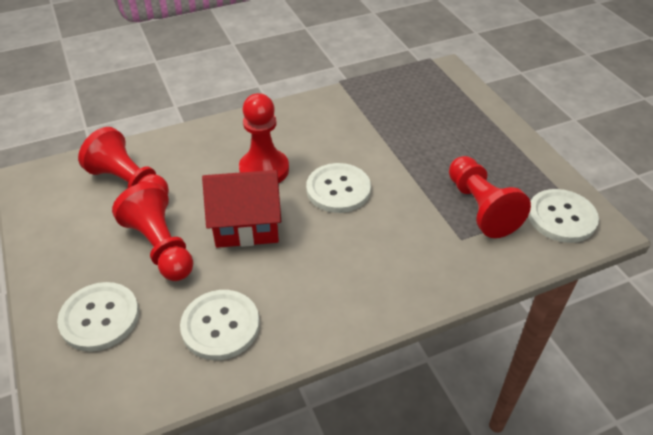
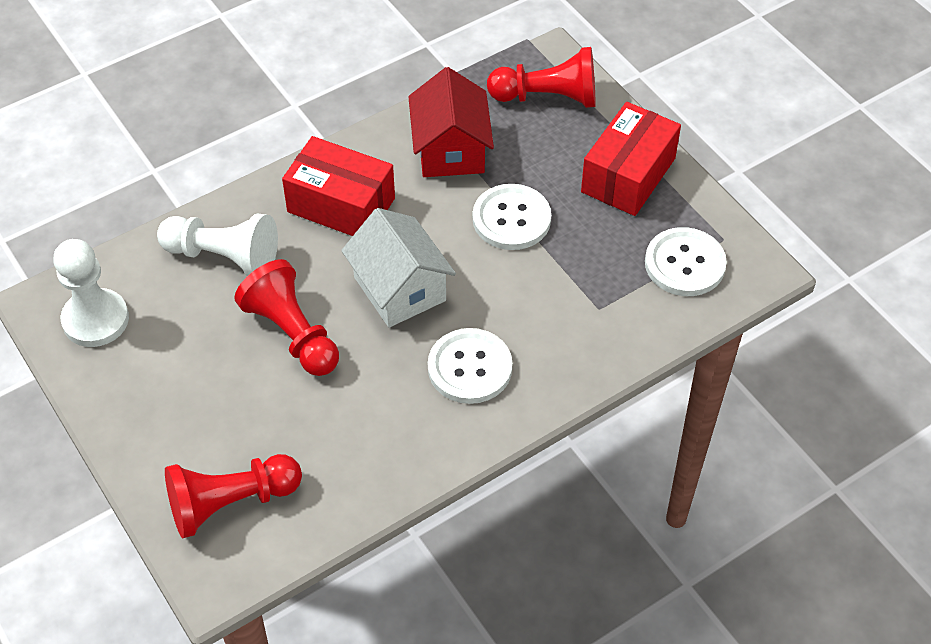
red box: none = 0 -> [282,136,395,236] [581,102,681,216] = 2
red pawn: [78,127,169,195] [112,182,193,281] [239,93,289,183] [449,156,531,238] = 4 -> [165,454,302,538] [234,259,339,376] [487,47,596,108] = 3
white button: [57,282,139,352] [180,290,260,360] [306,163,371,213] [528,189,599,243] = 4 -> [428,328,512,404] [473,184,551,250] [645,227,727,296] = 3
white house: none = 0 -> [341,208,456,327] = 1
white pawn: none = 0 -> [53,239,129,347] [157,213,278,276] = 2

